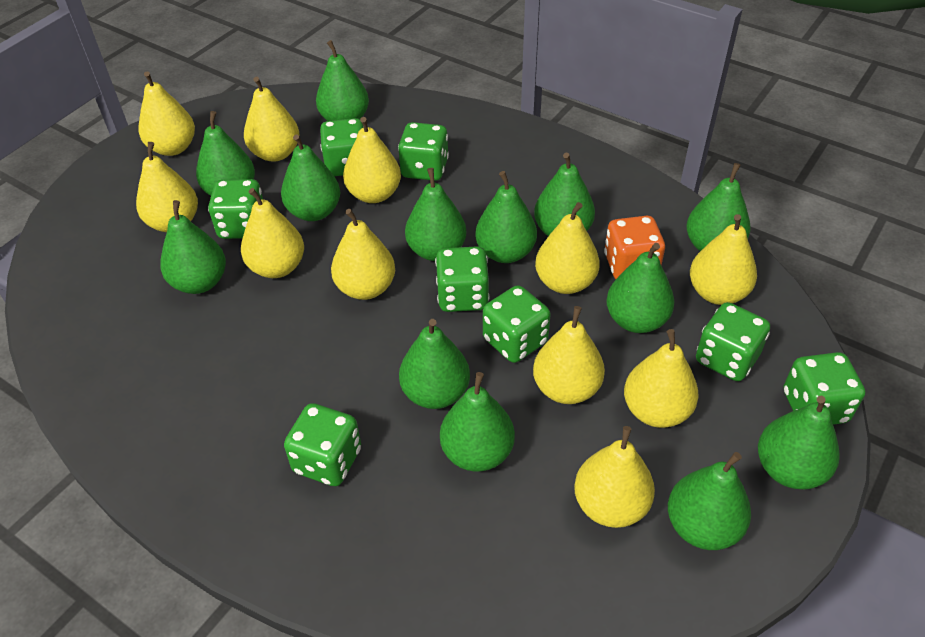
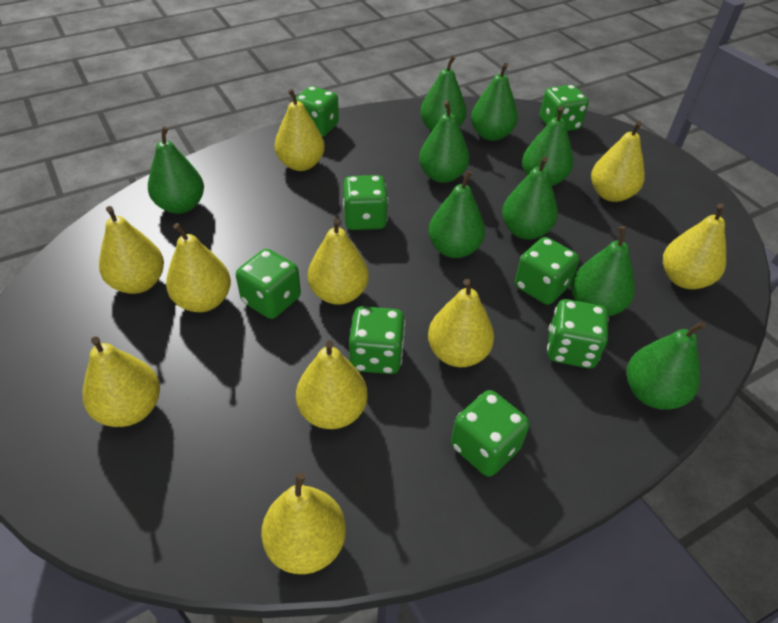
green pear: [160,200,226,294] [196,111,255,196] [281,134,340,221] [316,40,369,121] [399,319,470,409] [405,168,466,261] [440,372,515,471] [475,171,537,263] [534,152,595,236] [606,243,674,333] [668,452,751,550] [686,163,750,251] [758,396,840,489] = 13 -> [148,126,204,214] [419,101,469,183] [420,56,467,131] [428,170,485,258] [471,63,518,141] [502,157,558,240] [522,106,573,186] [571,226,635,316] [626,321,706,410] = 9
orange dice: [604,216,665,279] = 1 -> none = 0
yellow pear: [136,142,198,232] [138,72,195,156] [241,188,304,278] [244,77,299,162] [331,209,395,300] [343,117,401,203] [533,306,605,404] [535,202,600,294] [574,426,655,528] [624,329,699,428] [690,214,757,305] = 11 -> [83,337,160,427] [99,206,164,294] [166,223,231,312] [261,473,346,574] [275,88,325,171] [296,341,368,429] [308,218,369,305] [428,279,494,367] [591,121,645,202] [663,204,726,289] = 10

